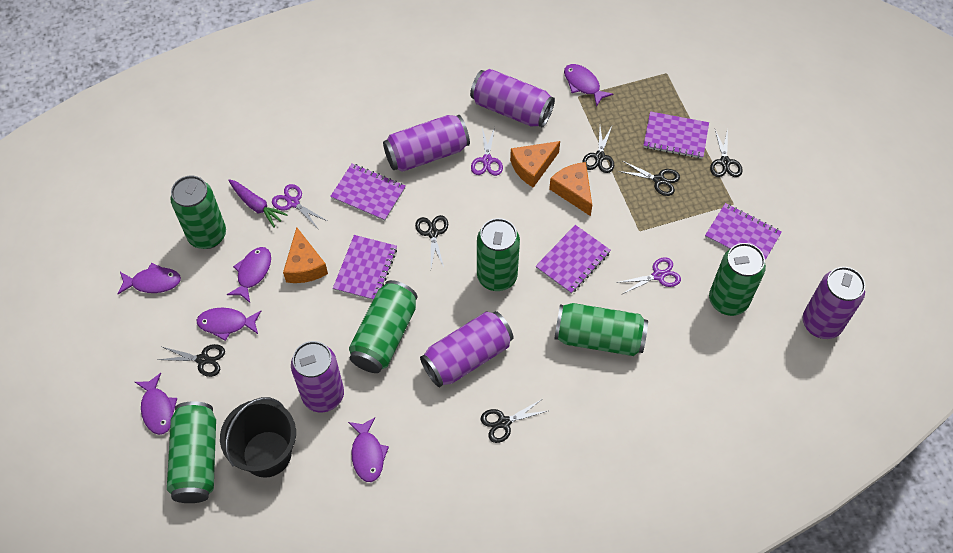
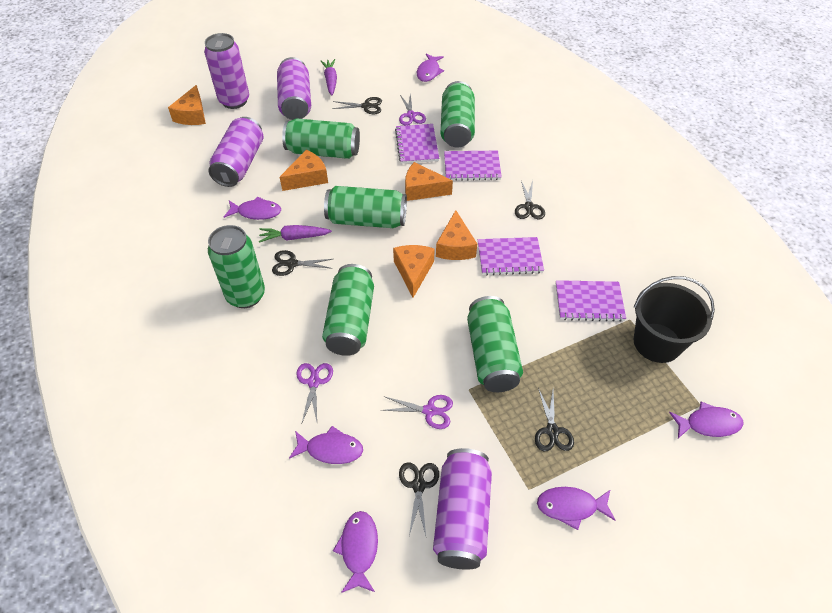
black scissors: [158,344,225,377] [415,215,448,267] [481,399,547,443] [582,126,614,173] [618,161,680,196] [710,129,743,177] = 6 -> [272,250,333,276] [332,97,382,114] [399,462,439,536] [515,180,545,219] [535,388,574,451] = 5
orange cheese: [283,227,328,283] [510,141,560,188] [549,162,592,216] = 3 -> [168,85,206,125] [279,150,328,191] [393,245,435,298] [405,162,453,201] [436,210,477,260] = 5
purple can: [291,341,344,412] [383,115,470,172] [420,311,513,387] [470,69,555,128] [803,267,865,339] = 5 -> [204,33,249,109] [209,117,263,187] [277,57,311,120] [433,448,492,570] = 4
purple carrot: [228,179,287,227] = 1 -> [259,225,332,243] [321,59,337,95] = 2
purple notebook: [330,164,406,221] [333,235,397,300] [536,225,611,294] [643,111,709,159] [705,203,782,260] = 5 -> [395,124,439,164] [444,151,502,181] [478,237,544,275] [555,280,626,322] = 4

